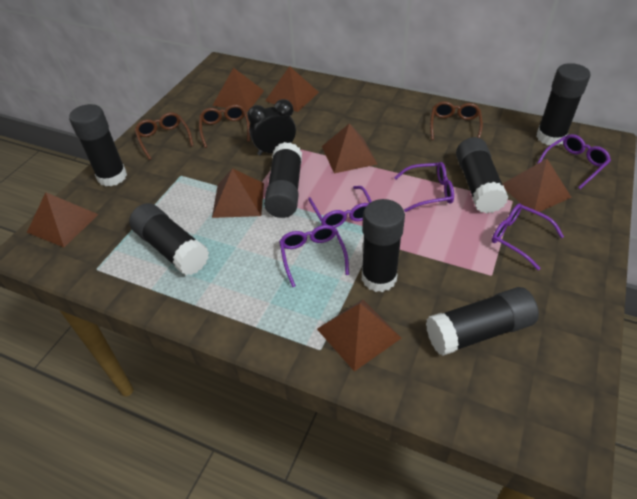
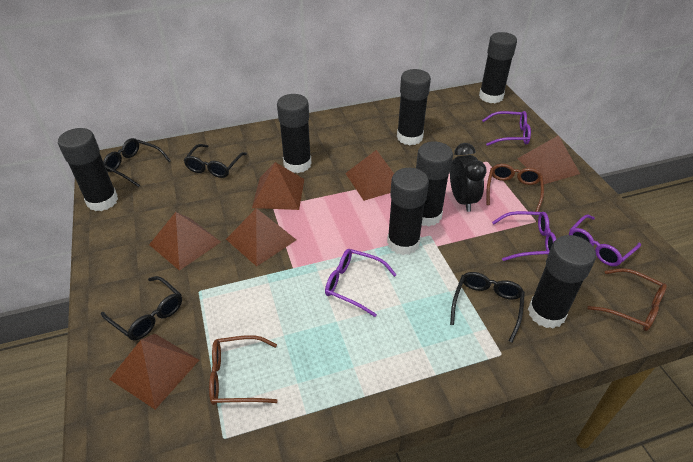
black glasses: none = 0 -> [101,276,182,340] [103,138,171,187] [183,144,247,178] [450,272,525,342] = 4
brown pyramid: [27,192,99,247] [212,68,264,112] [212,168,264,218] [265,66,319,112] [317,299,401,372] [322,123,377,173] [502,159,572,215] = 7 -> [109,334,199,409] [149,212,221,271] [226,208,296,267] [252,162,304,210] [345,150,394,201] [517,135,580,184] = 6
purple glasses: [279,225,349,287] [308,186,372,228] [394,162,454,212] [492,203,564,270] [537,134,611,189] = 5 -> [325,249,397,317] [482,111,531,146] [492,211,556,261] [569,214,641,266] = 4

